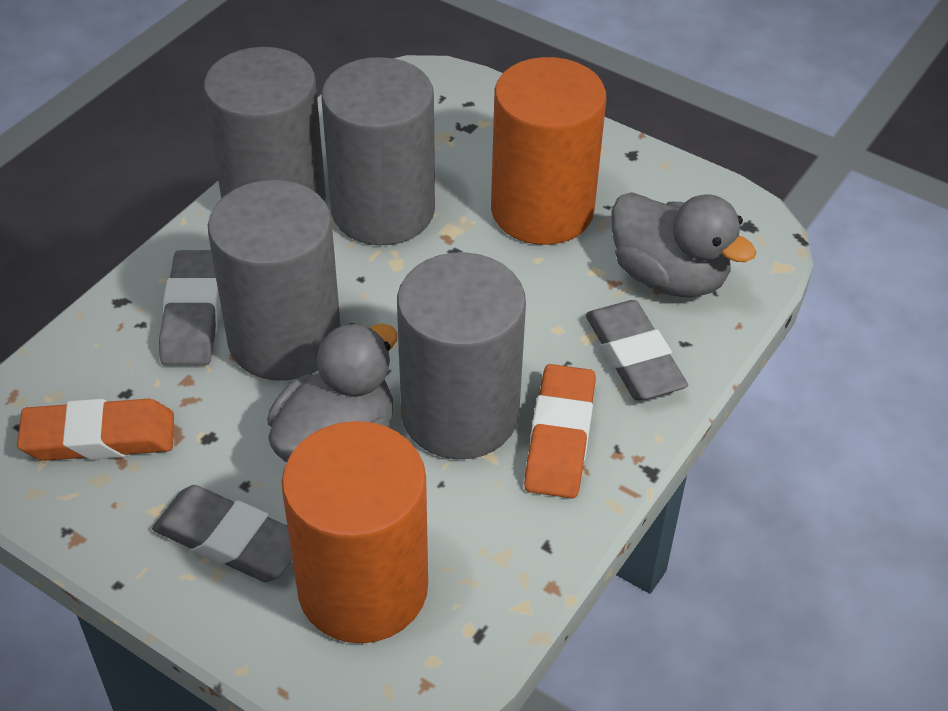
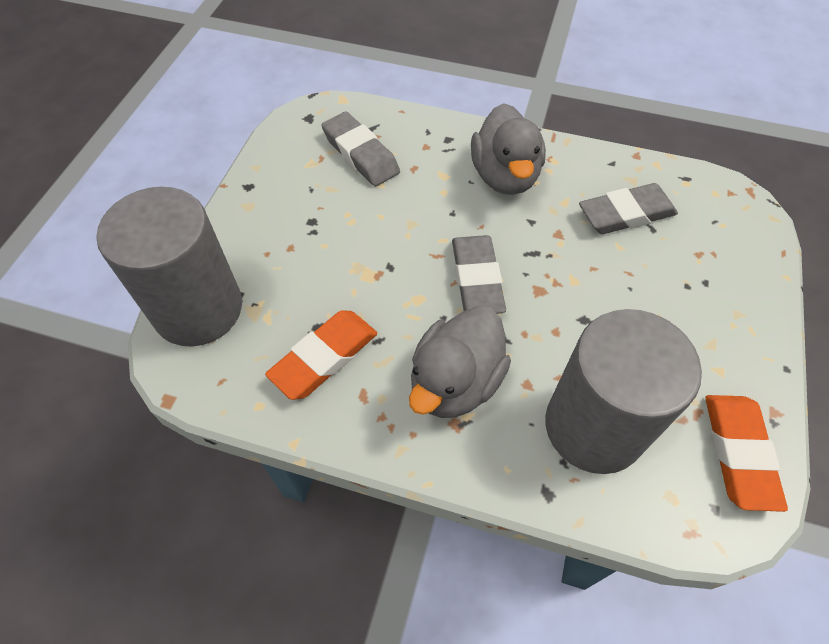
grey cylinder: [204,47,326,201] [208,180,341,381] [321,57,435,245] [397,252,526,459] = 4 -> [97,187,242,347] [545,309,702,474] = 2
orange cylinder: [281,421,428,643] [491,57,606,245] = 2 -> none = 0

